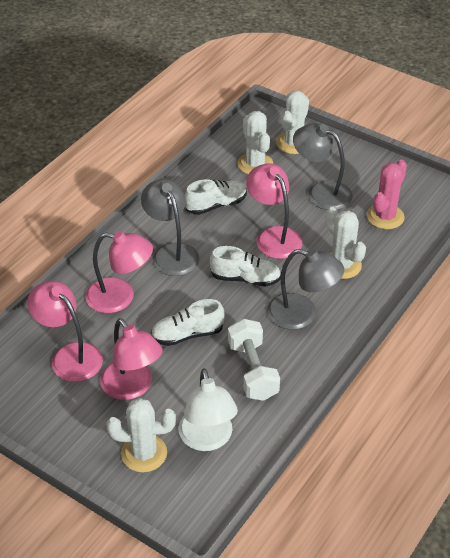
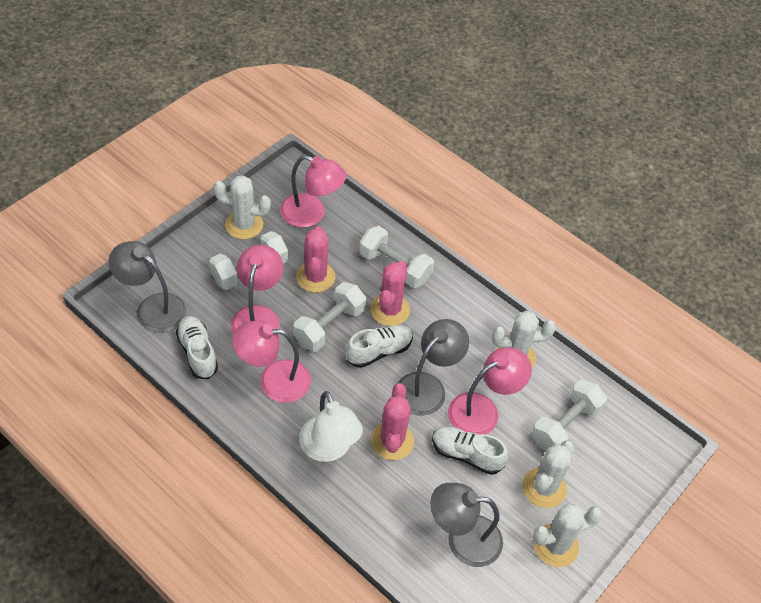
pink cactus: [367,160,407,229] = 1 -> [296,226,335,293] [370,260,410,326] [371,383,414,460] = 3
white dumbbell: [228,318,280,401] = 1 -> [209,231,288,290] [293,282,366,352] [359,226,434,288] [532,379,607,451] = 4

